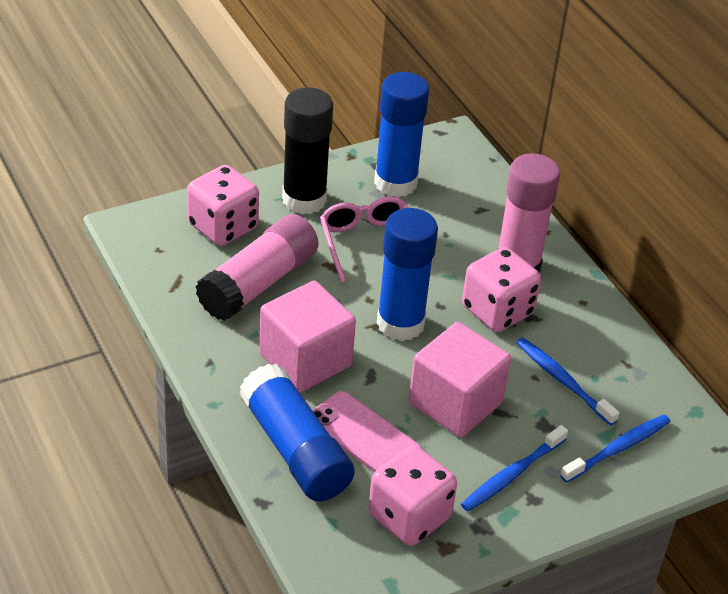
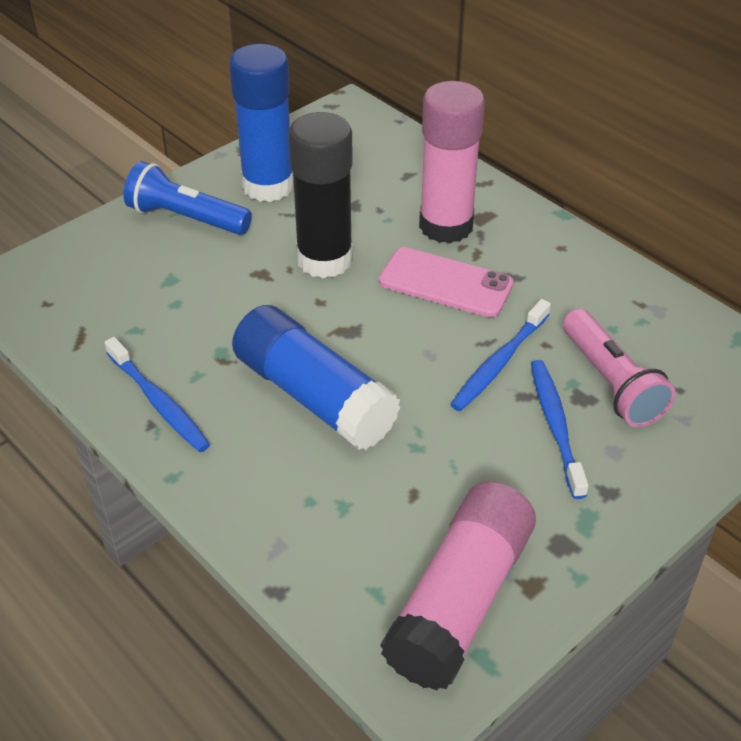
blue flashlight: none = 0 -> [124,161,252,235] = 1
blue glue stick: [239,364,355,501] [374,72,429,197] [377,208,438,341] = 3 -> [229,44,294,202] [232,305,400,450] = 2
pink cube: [259,281,356,392] [409,322,511,437] = 2 -> none = 0
pink dice: [187,165,259,246] [368,445,457,546] [462,247,541,332] = 3 -> none = 0
pink flashlight: none = 0 -> [563,309,675,427] = 1
pink glasses: [320,196,409,282] = 1 -> none = 0

